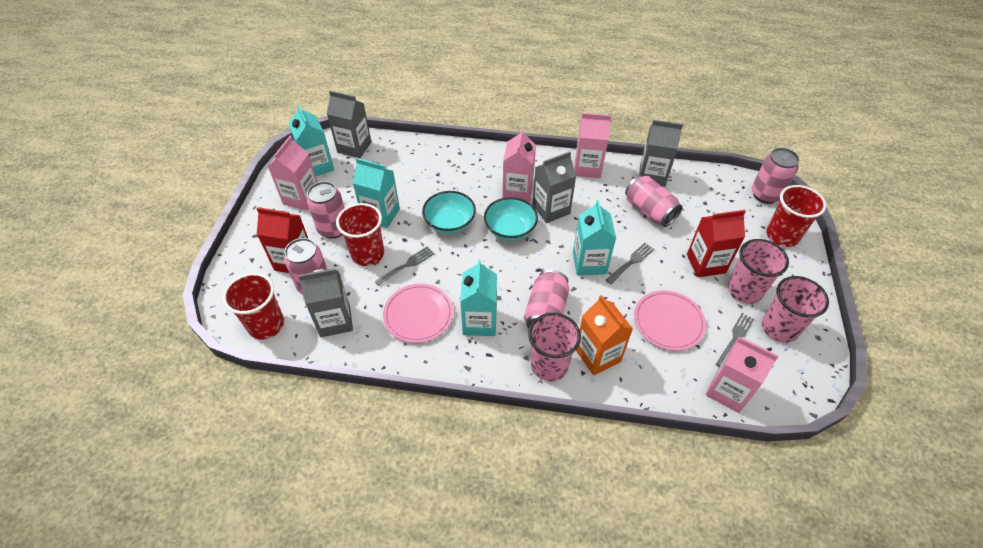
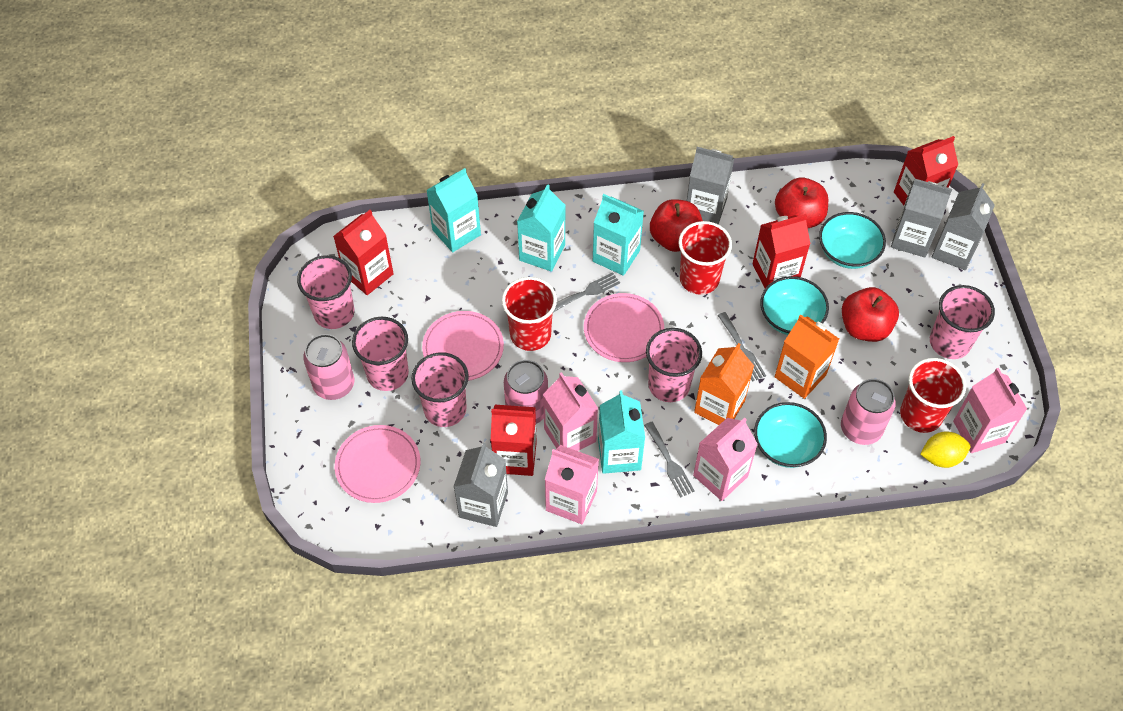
orange carton: [576,295,633,375] = 1 -> [694,343,754,425] [774,315,839,399] = 2
pink can: [284,238,328,295] [307,181,345,239] [524,270,569,328] [625,175,682,227] [752,148,799,204] = 5 -> [303,334,354,400] [504,360,548,424] [841,379,896,445] = 3
pink cup: [528,313,581,381] [728,239,789,304] [762,276,829,343] = 3 -> [297,255,354,329] [352,317,409,391] [411,352,469,427] [646,328,702,402] [930,285,995,359] = 5
pink plate: [383,284,453,343] [634,290,706,351] = 2 -> [335,425,421,503] [422,311,504,381] [584,293,664,362] = 3
red apple: none = 0 -> [650,199,703,252] [775,178,828,228] [842,287,899,342] = 3
red carton: [257,207,308,273] [687,210,746,277] = 2 -> [333,210,394,295] [491,405,537,476] [752,214,810,288] [894,136,958,205] = 4
turquoise bowl: [422,191,476,234] [484,197,538,241] = 2 -> [754,402,827,468] [760,276,829,335] [819,212,886,269] = 3
yellow lemon: none = 0 -> [920,431,971,468] = 1

